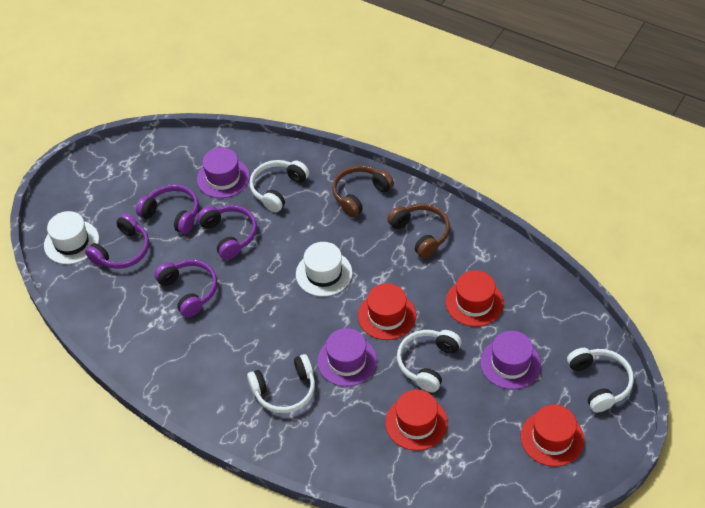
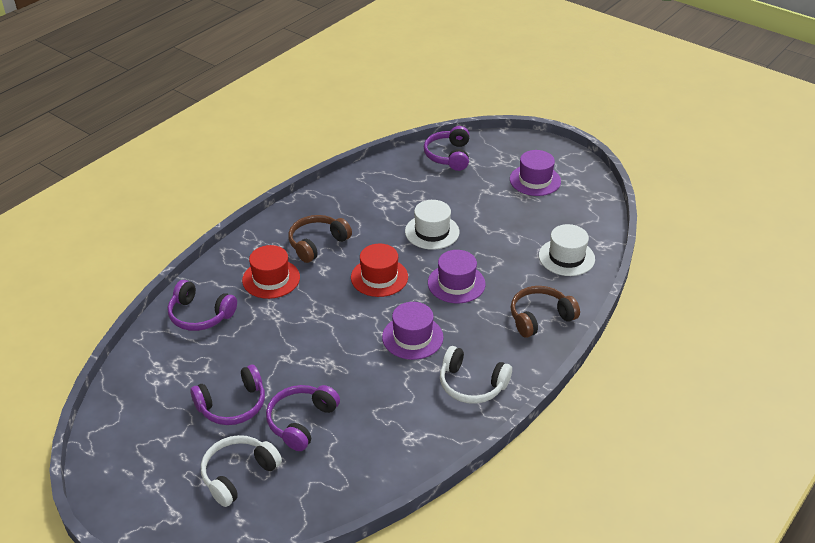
red hat: [358,283,416,340] [385,390,448,451] [445,270,504,327] [521,405,584,466] = 4 -> [242,245,300,299] [351,244,408,297] = 2
white headphones: [247,354,315,413] [250,160,309,212] [397,330,461,392] [567,348,634,412] = 4 -> [201,435,282,507] [440,346,512,404] = 2

